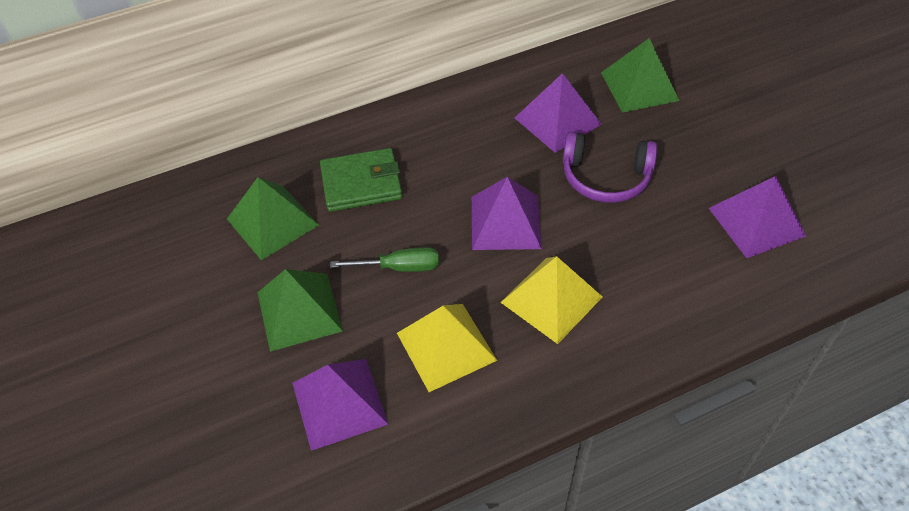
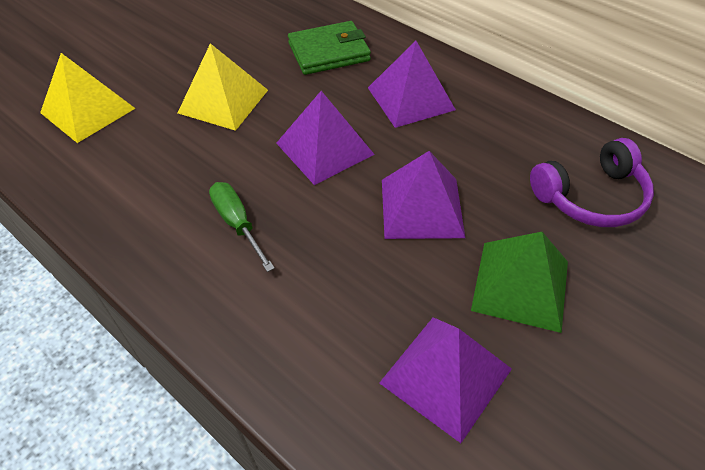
green pyramid: [227,177,319,260] [258,269,343,352] [601,38,680,113] = 3 -> [471,232,568,333] = 1

